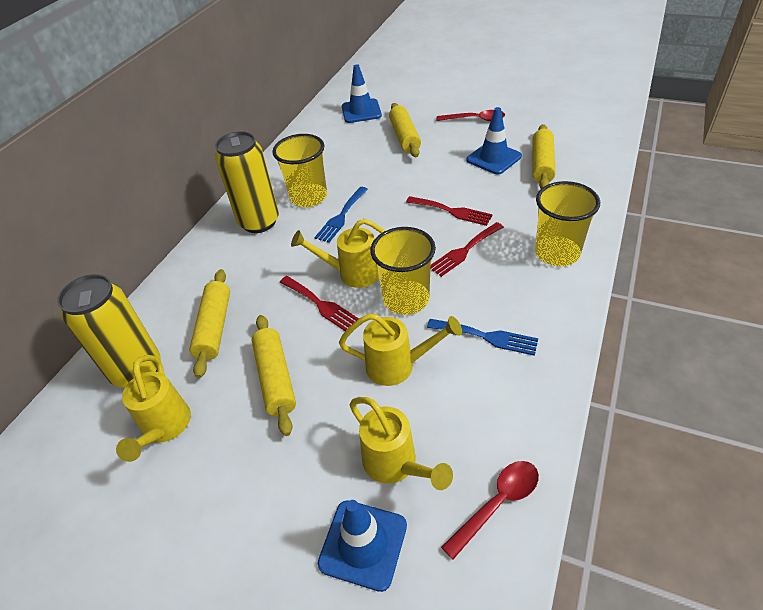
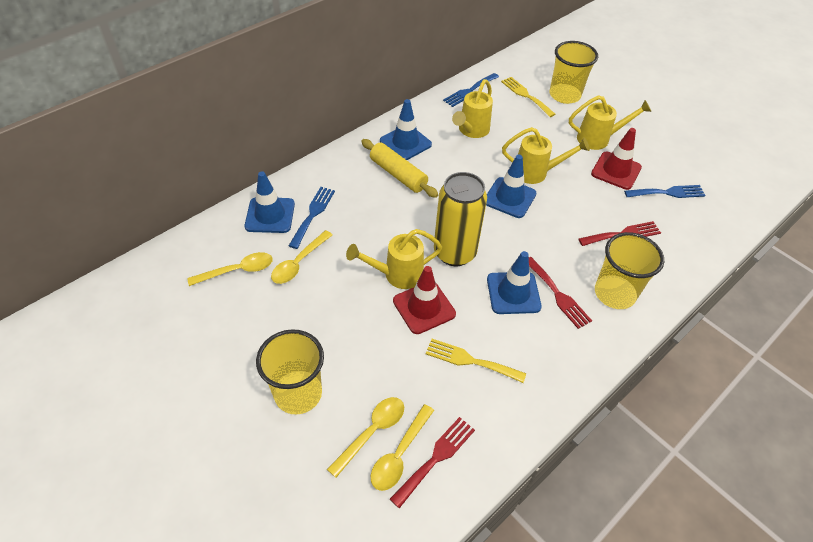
blue fork: [315,187,368,243] [427,319,538,356] = 2 -> [289,187,335,249] [443,73,499,107] [624,185,706,198] = 3
blue traffic cone: [318,500,407,592] [342,64,382,123] [466,107,522,174] = 3 -> [245,171,295,233] [380,99,432,160] [486,155,536,218] [487,251,542,314] = 4
red spoon: [437,110,505,121] [441,461,539,559] = 2 -> none = 0
red traffic cone: none = 0 -> [393,266,456,334] [591,128,642,190] = 2
yellow can: [57,274,161,388] [215,131,279,233] = 2 -> [434,172,487,266] = 1
yellow fork: none = 0 -> [426,339,526,383] [501,77,555,117] = 2
yellow rolling pin: [189,269,230,378] [252,315,296,436] [389,103,421,157] [533,124,556,189] = 4 -> [361,139,438,198] = 1
yellow spoon: none = 0 -> [187,252,273,286] [271,230,332,284] [327,397,404,478] [371,404,434,491] = 4

